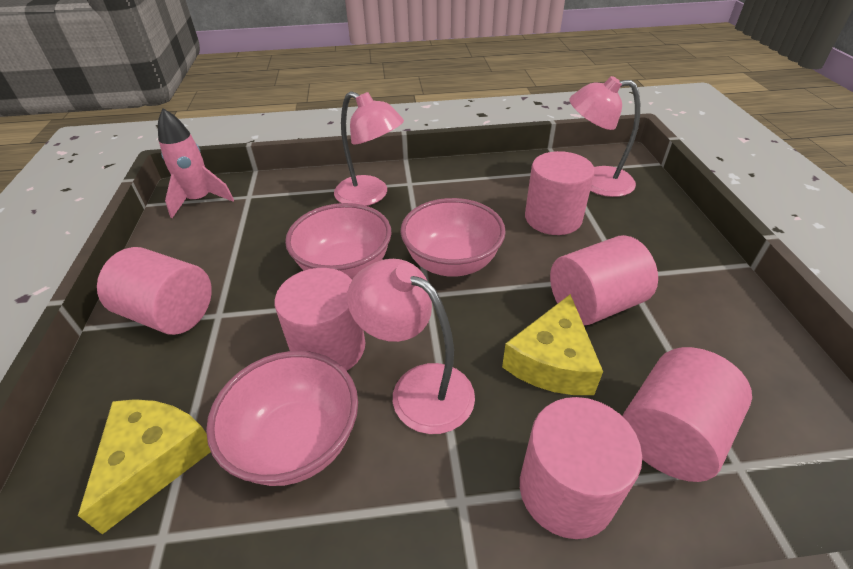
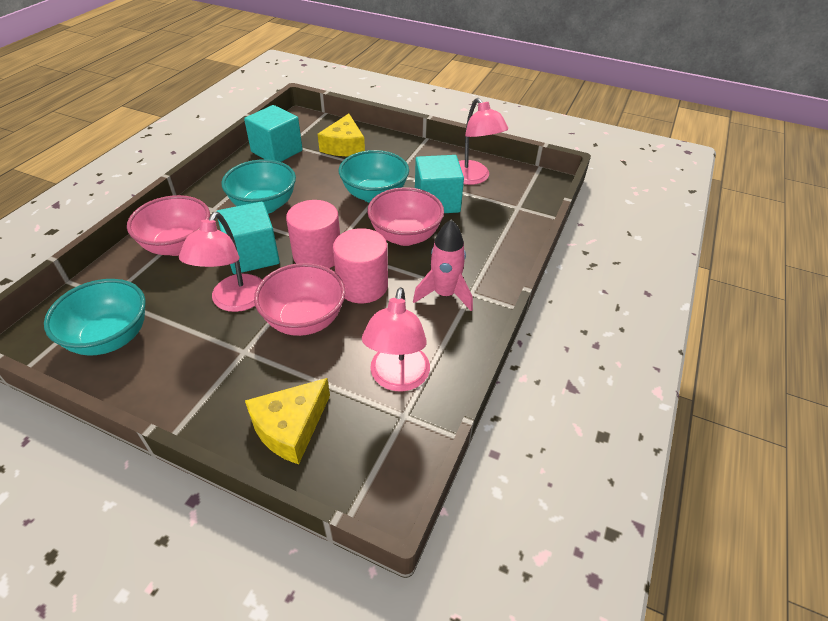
pink cylinder: [97,247,212,335] [275,268,365,371] [520,397,642,539] [525,151,595,235] [550,235,658,325] [622,347,752,482] = 6 -> [286,200,340,268] [333,228,388,303] = 2
turquoise bowl: none = 0 -> [44,279,146,356] [221,159,296,214] [339,150,409,203] = 3
turquoise cube: none = 0 -> [216,201,280,274] [244,105,303,162] [415,155,464,213] = 3

